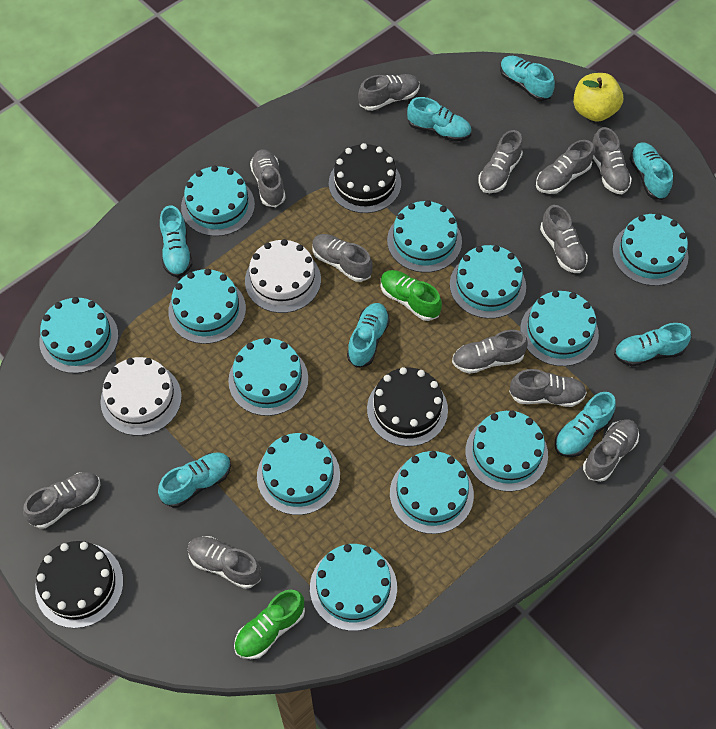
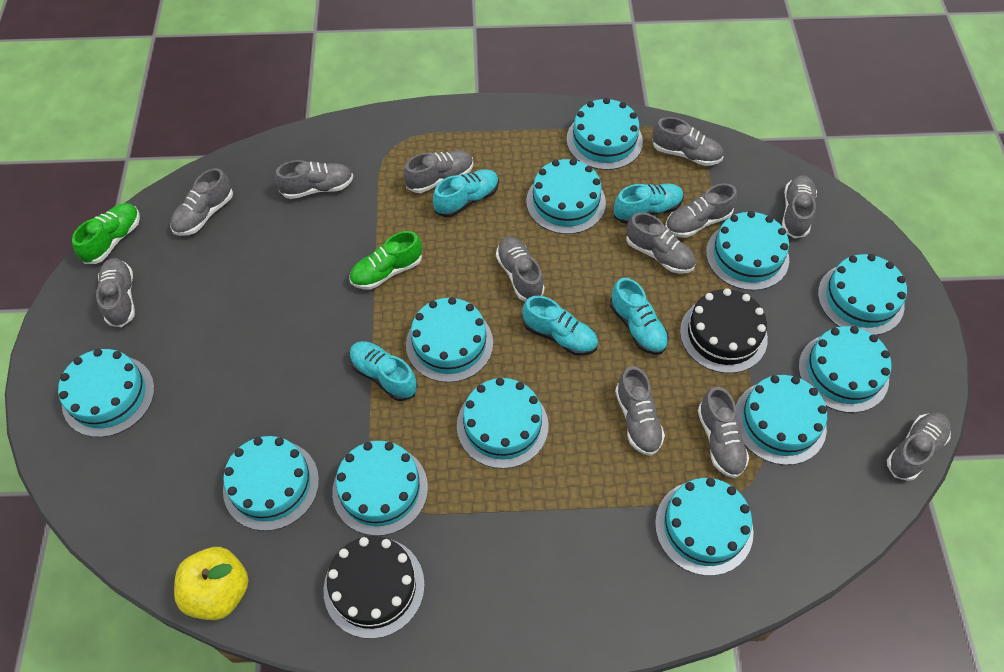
black cake: [35,541,123,628] [329,143,401,213] [367,367,448,447] = 3 -> [323,536,425,639] [680,288,768,373] = 2
turquoise shoe: [158,452,231,508] [160,205,192,277] [347,303,390,368] [407,97,471,142] [500,56,555,101] [555,392,616,457] [614,323,691,366] [629,143,673,200] = 8 -> [349,341,418,401] [433,169,499,217] [522,296,598,356] [610,278,669,355] [614,183,684,224] = 5
white cake: [100,357,182,436] [245,239,321,313] = 2 -> none = 0

